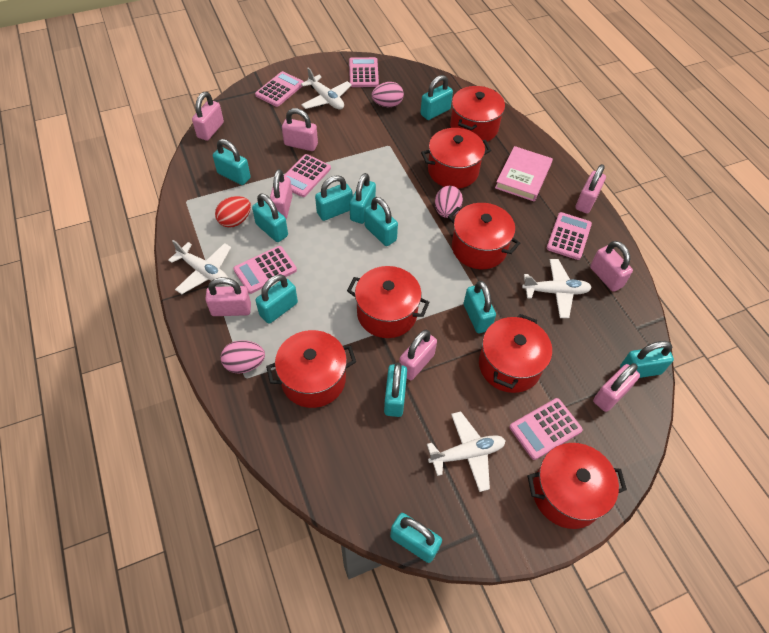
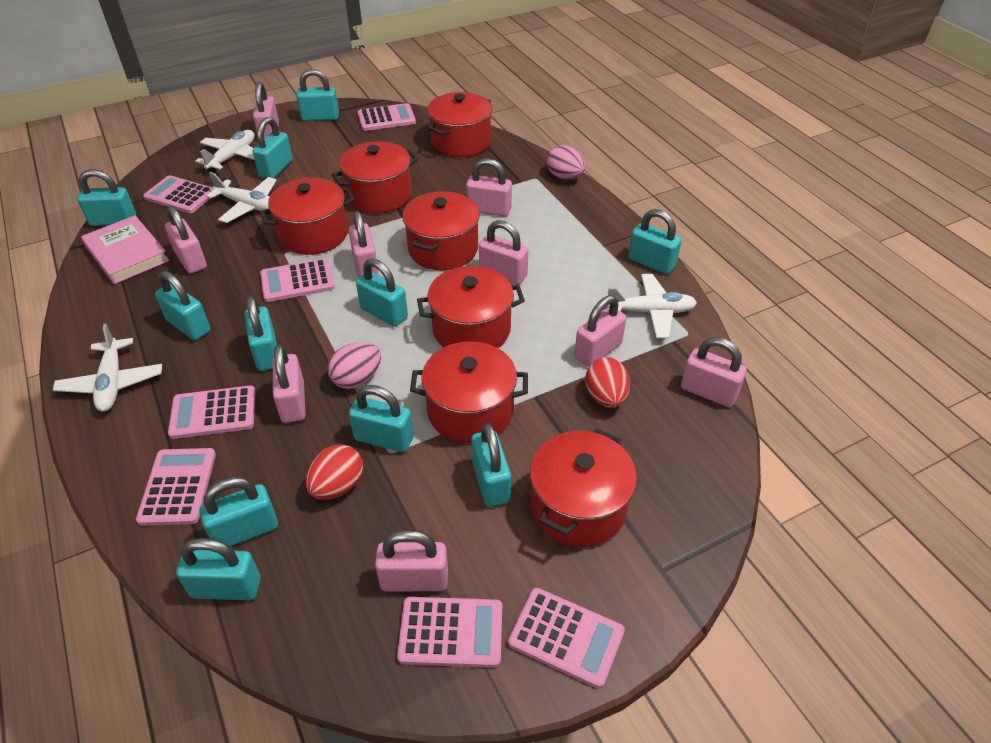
pink calculator: [233,246,297,294] [255,71,304,107] [284,154,331,197] [349,57,379,87] [510,398,583,460] [546,212,592,260] = 6 -> [136,448,216,526] [143,175,213,213] [168,386,256,439] [260,258,334,302] [358,103,416,131] [397,597,502,668] [508,588,625,689] = 7
pink egg: [221,340,265,374] [372,82,404,107] [435,186,463,218] = 3 -> [328,342,381,389] [547,145,585,180] = 2
pink padlock: [192,92,224,141] [205,277,251,316] [270,169,293,219] [282,108,318,151] [399,330,437,380] [575,164,606,213] [590,241,633,292] [593,363,640,412] = 8 -> [165,206,207,274] [253,82,279,139] [273,344,306,423] [348,211,379,278] [375,530,448,591] [466,158,512,217] [479,220,529,285] [574,295,626,367] [681,337,747,407] = 9
red egg: [215,196,251,228] = 1 -> [306,444,363,500] [585,357,630,408] = 2

